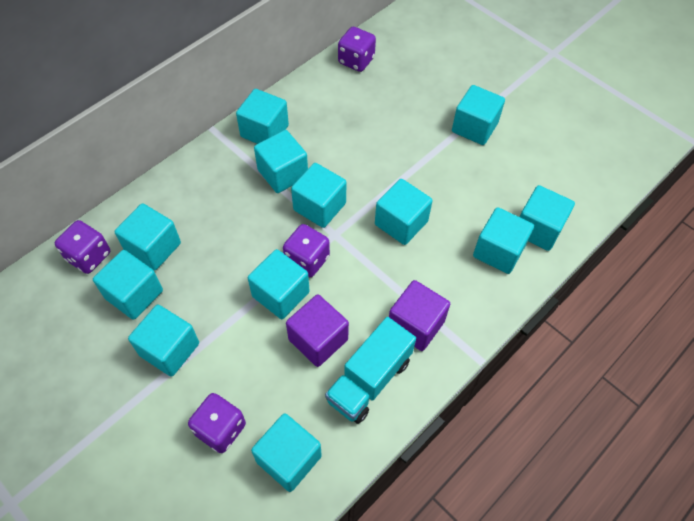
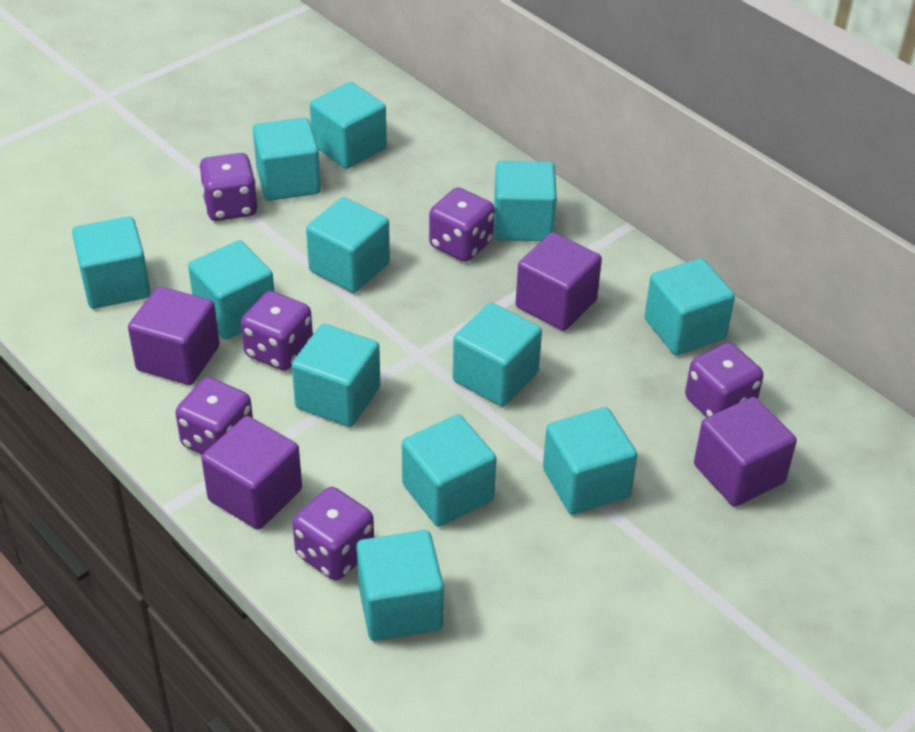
purple cube: [286,294,349,367] [389,280,450,351] = 2 -> [128,286,219,385] [201,416,302,530] [516,232,602,331] [694,397,797,506] = 4
purple dice: [55,220,110,274] [188,393,246,453] [283,224,330,277] [338,27,376,72] = 4 -> [175,377,253,455] [199,153,257,221] [241,291,313,371] [292,487,374,581] [429,187,495,262] [685,343,763,417] = 6
turquoise truck: [325,317,416,424] = 1 -> none = 0

